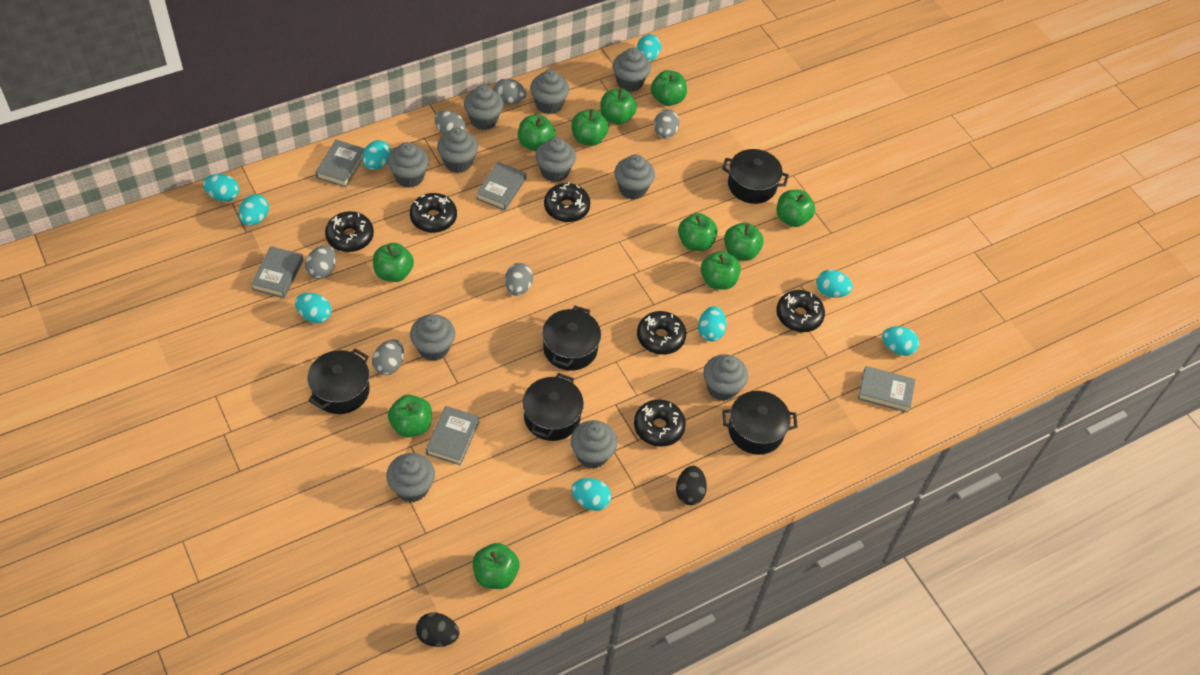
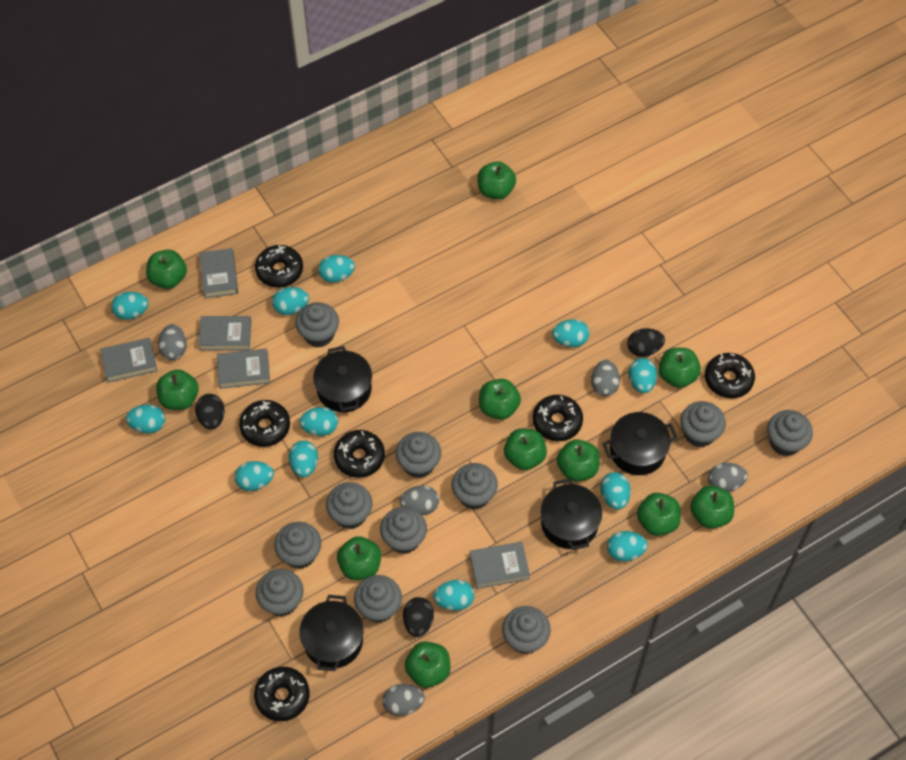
black egg: [416,613,459,647] [676,466,707,505] = 2 -> [195,394,225,430] [403,597,434,637] [627,328,665,357] = 3
black pot: [308,348,370,414] [523,373,584,441] [542,306,601,371] [722,149,789,204] [722,391,798,455] = 5 -> [299,595,364,671] [313,346,372,412] [541,479,602,550] [602,412,678,475] = 4
grey egg: [305,245,336,279] [372,339,404,375] [435,110,466,135] [493,78,526,104] [505,263,533,296] [654,109,680,139] = 6 -> [158,324,187,360] [382,684,425,716] [399,485,439,515] [591,360,620,397] [708,463,748,492] = 5
turquoise egg: [203,174,239,202] [239,194,269,226] [295,293,332,323] [362,140,391,170] [571,478,611,511] [637,34,661,62] [698,306,727,342] [816,270,853,298] [882,326,919,356] = 9 -> [111,292,149,320] [126,404,165,433] [234,461,274,491] [272,287,309,315] [289,440,318,477] [299,407,338,436] [318,255,355,283] [433,580,474,611] [552,319,590,347] [600,472,631,510] [607,531,648,562] [628,358,657,393] = 12

